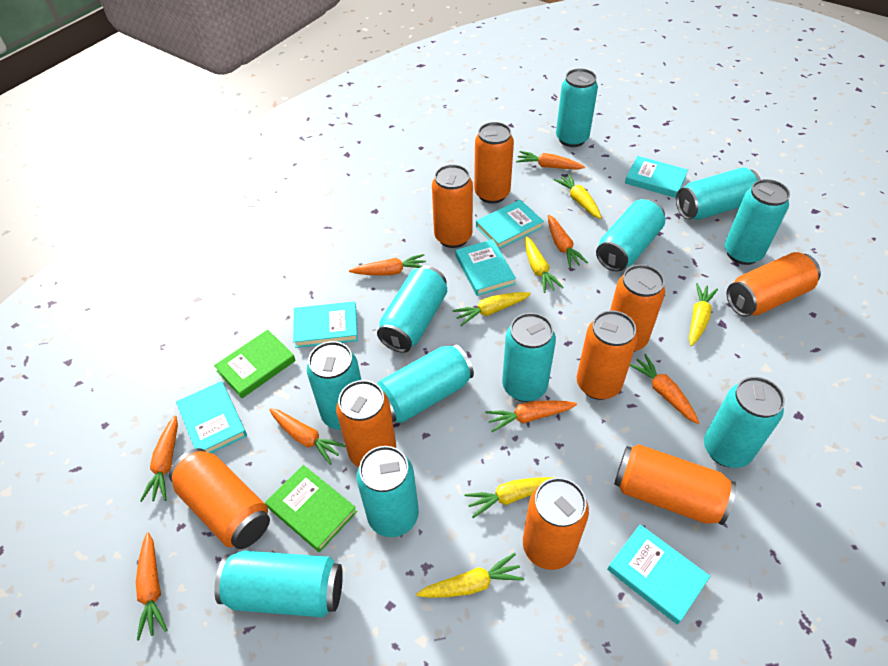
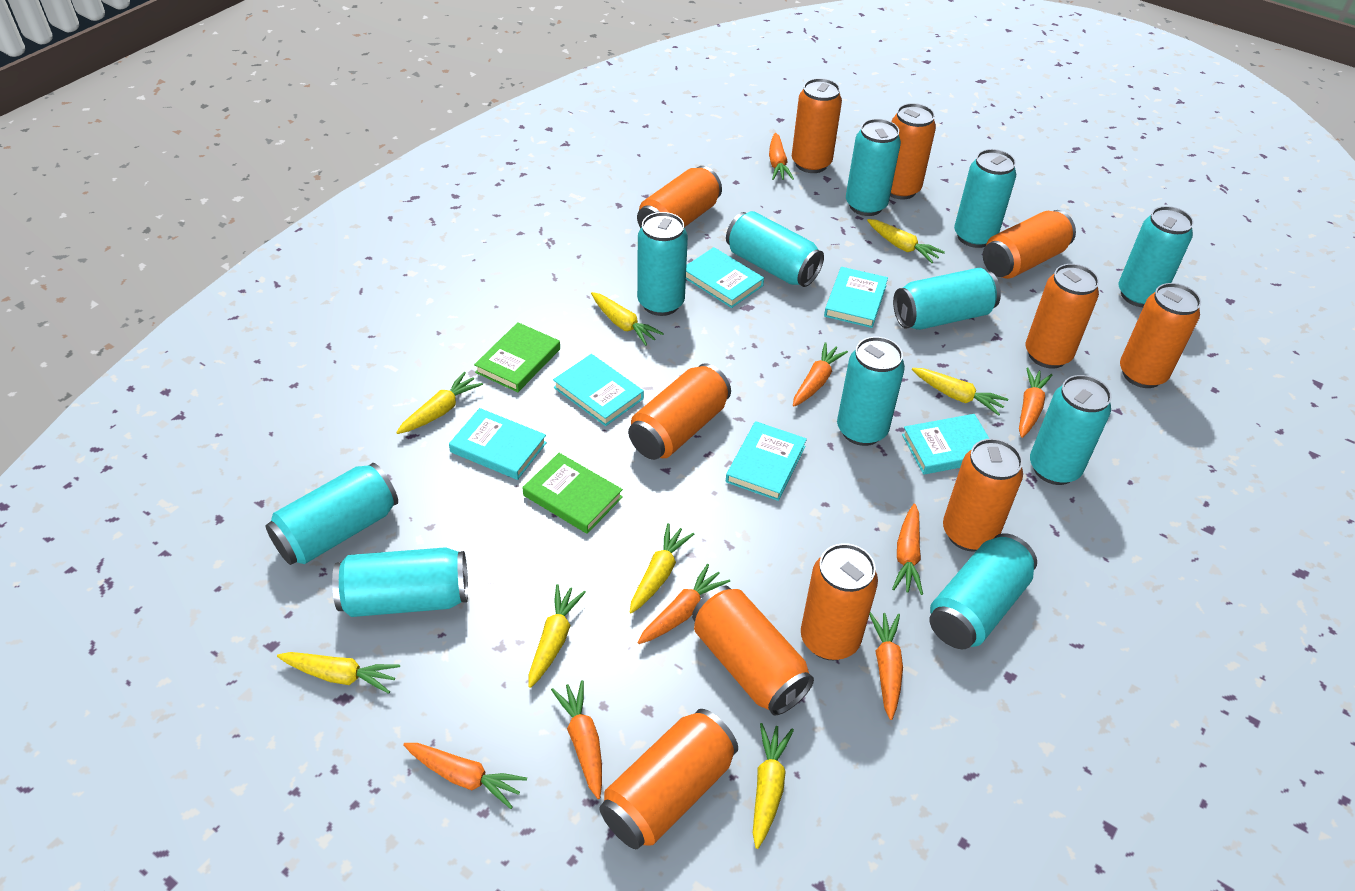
orange can: [169,448,270,549] [336,380,396,467] [432,164,473,248] [474,122,514,204] [523,477,589,570] [577,311,637,400] [610,265,665,352] [614,444,736,525] [727,252,821,317] = 9 -> [599,709,738,849] [628,363,731,460] [637,166,722,228] [692,586,814,716] [792,78,842,173] [801,543,878,660] [890,103,936,200] [943,438,1023,552] [983,210,1076,279] [1026,264,1099,369] [1120,283,1201,388] = 11
yellow carrot: [416,553,524,598] [452,292,531,326] [464,477,554,518] [525,236,564,293] [554,173,602,219] [689,283,718,346] = 6 -> [277,652,400,694] [396,372,483,434] [528,584,586,688] [591,292,664,346] [630,523,694,613] [753,723,794,849] [867,219,945,263] [912,368,1008,416] = 8

